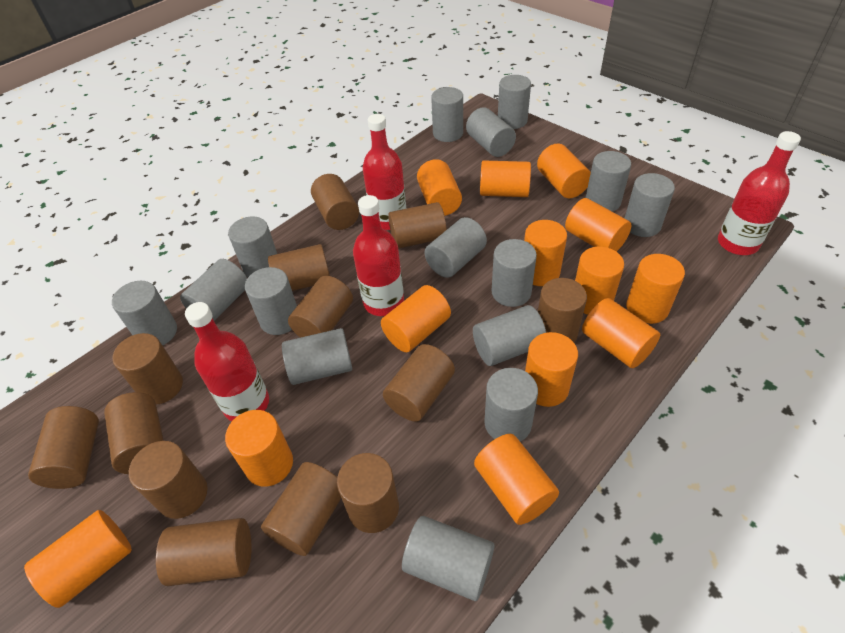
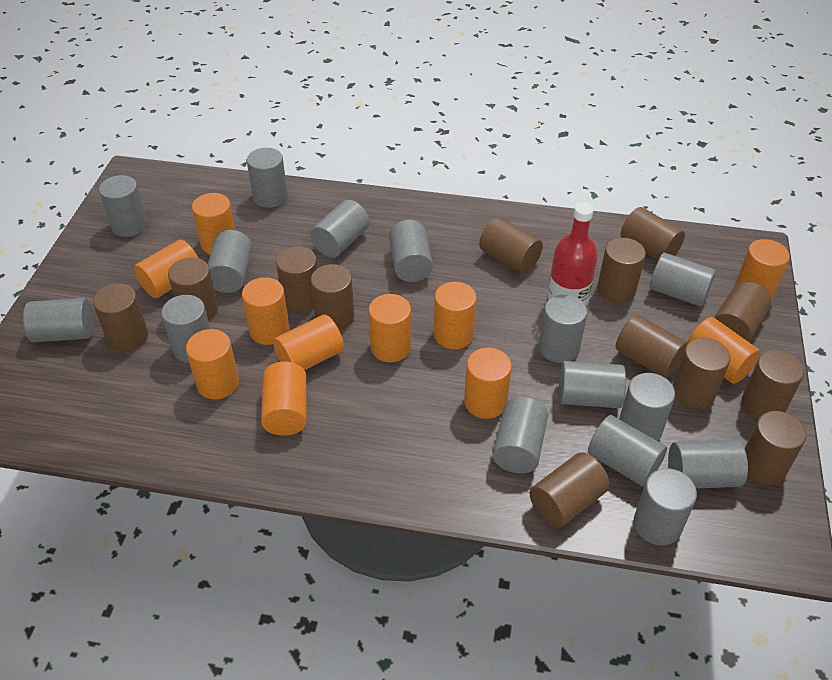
orange cylinder: [24,510,132,608] [225,410,293,486] [381,285,451,352] [417,159,462,216] [474,434,559,525] [480,160,531,197] [524,220,567,286] [525,332,578,407] [537,143,591,198] [565,198,632,252] [575,247,624,315] [582,298,660,368] [626,254,685,324] = 13 -> [134,239,198,298] [186,329,239,399] [192,193,235,254] [242,277,290,345] [261,362,307,436] [273,315,344,370] [368,294,411,362] [434,282,477,349] [464,348,512,419] [687,317,760,384] [735,239,790,300] = 11
red bottle: [185,302,269,421] [353,195,404,316] [363,114,406,230] [718,131,801,255] = 4 -> [546,203,598,308] = 1

